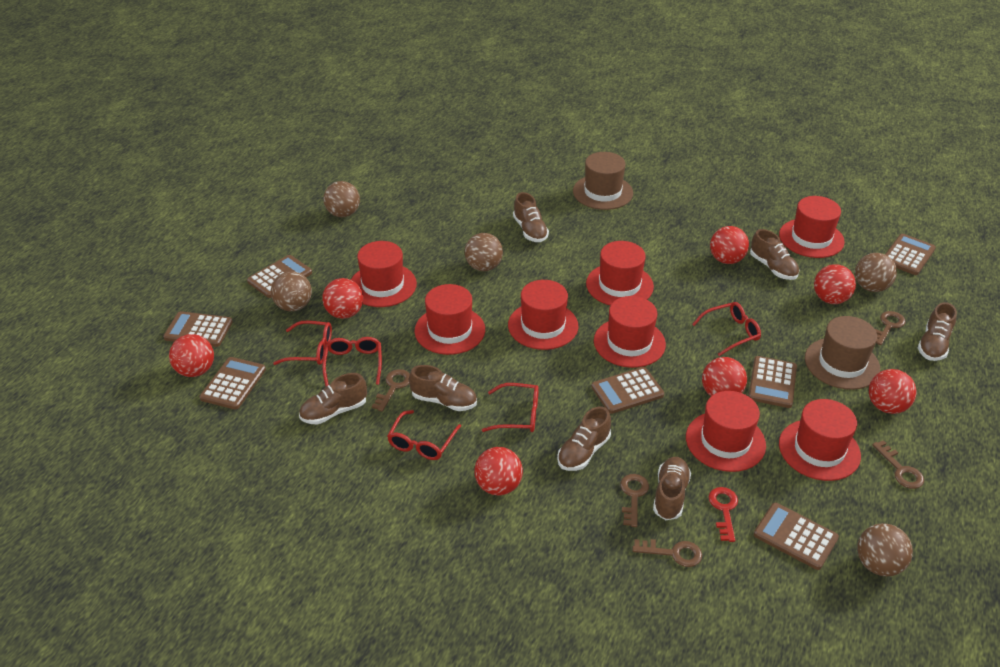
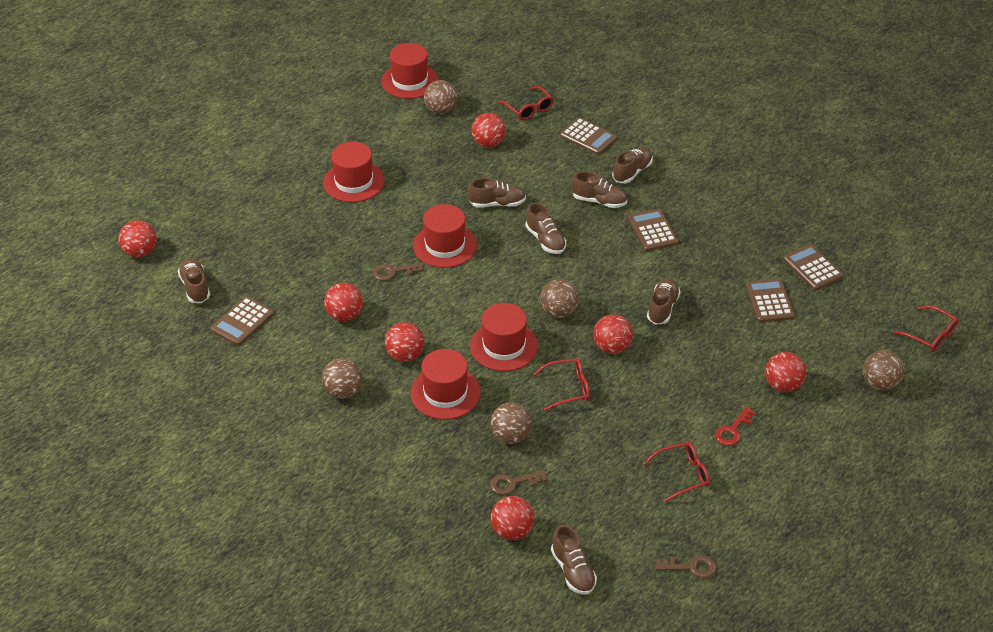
brown calculator: [163,311,233,347] [200,357,266,410] [247,255,312,298] [591,367,664,414] [748,356,797,408] [754,503,839,570] [885,234,936,275] = 7 -> [211,297,274,346] [560,117,617,155] [628,209,679,251] [745,278,795,323] [783,244,844,290] = 5
brown hat: [573,152,633,210] [805,316,880,390] = 2 -> none = 0
brown key: [372,369,410,412] [620,474,649,527] [632,539,702,567] [872,440,924,489] [875,311,906,345] = 5 -> [373,263,423,281] [490,471,547,495] [655,555,716,578] = 3
red glasses: [273,321,332,365] [322,337,382,387] [387,410,461,460] [482,383,539,432] [692,302,761,356] = 5 -> [498,86,554,120] [533,358,590,411] [644,442,710,502] [893,305,959,352] = 4
red hat: [351,241,417,307] [415,284,485,355] [508,280,578,350] [586,241,654,306] [594,296,666,368] [686,391,766,472] [779,196,845,258] [779,399,861,481] = 8 -> [323,142,385,202] [381,43,439,99] [410,349,481,420] [413,204,477,268] [470,303,538,371] = 5

